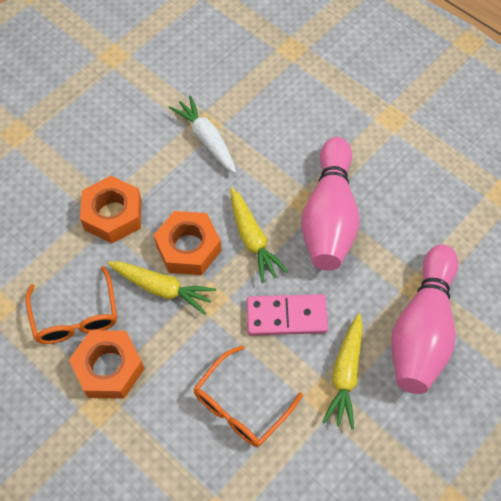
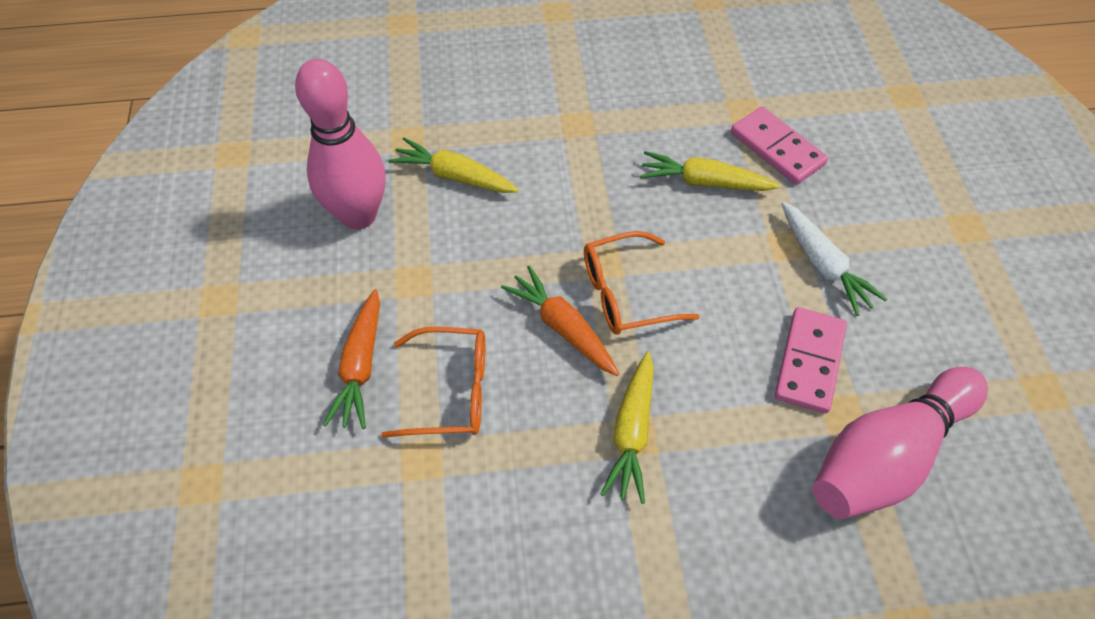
orange carrot: none = 0 -> [323,289,380,429] [501,265,619,376] = 2
orange nut: [69,330,145,399] [80,176,142,244] [154,211,221,275] = 3 -> none = 0
pink domino: [247,294,328,335] = 1 -> [731,107,828,185] [775,307,847,414] = 2

